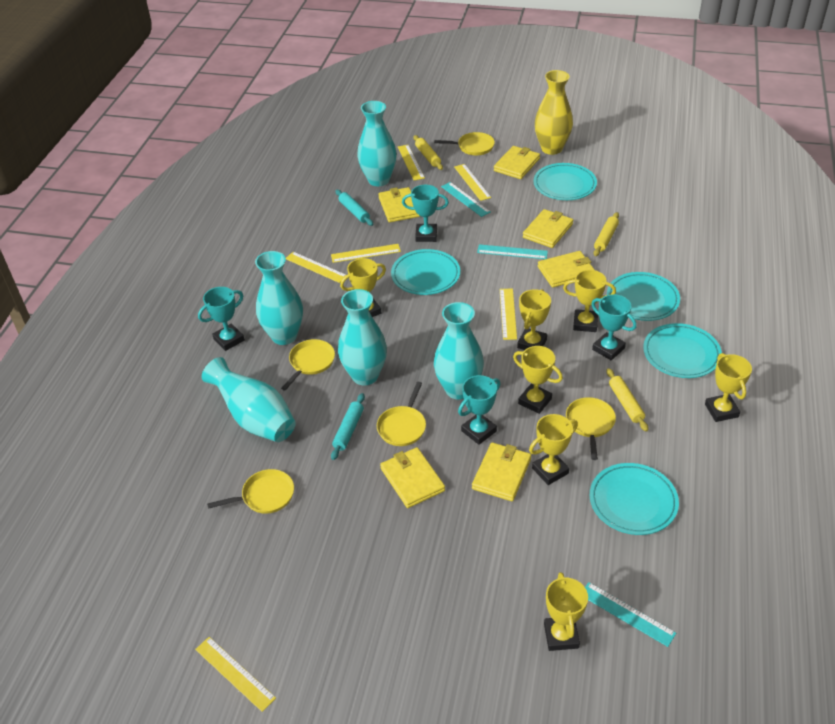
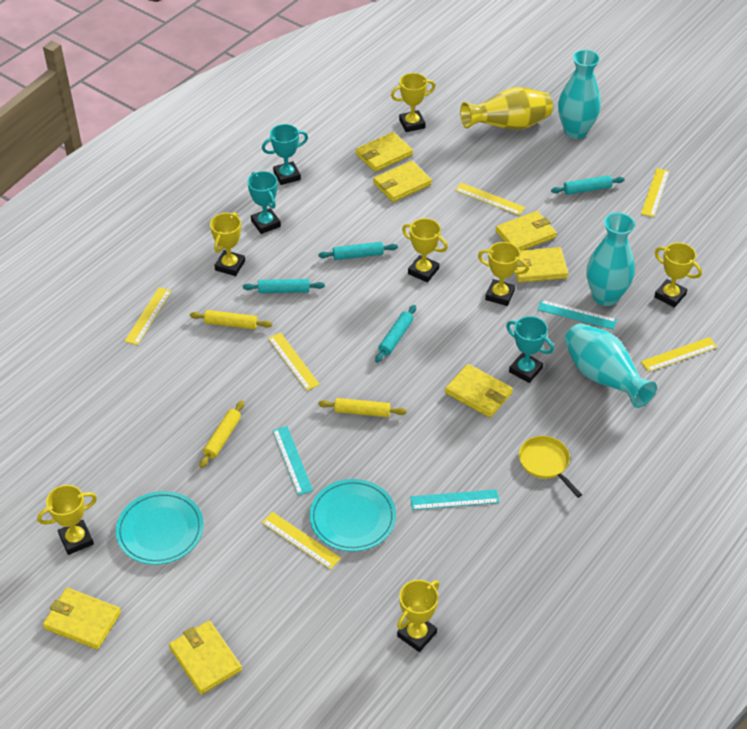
turquoise plate: [391,249,460,295] [534,163,597,200] [590,463,679,535] [607,272,680,321] [643,323,722,378] = 5 -> [116,491,204,565] [309,479,396,552] = 2
turquoise rolling pin: [331,393,365,460] [335,190,373,226] = 2 -> [243,279,325,293] [318,242,398,260] [375,305,416,363] [551,175,625,195] = 4
turquoise trophy: [198,287,245,351] [402,185,449,242] [458,375,500,445] [591,294,637,360] = 4 -> [247,171,281,234] [262,124,308,185] [506,316,554,383] = 3
turquoise vase: [202,357,296,442] [255,251,303,345] [338,289,387,385] [357,101,397,186] [434,302,484,399] = 5 -> [558,49,601,139] [565,323,657,408] [587,213,635,306] = 3
yellow pan: [207,469,294,514] [281,339,335,391] [377,382,426,446] [434,132,495,155] [566,397,616,460] = 5 -> [519,436,582,498] = 1
yellow wallet: [378,187,420,222] [380,447,445,508] [472,442,531,501] [494,146,540,179] [523,209,573,248] [538,251,595,288] = 6 -> [43,588,121,650] [169,621,242,695] [356,132,413,172] [373,161,432,202] [445,364,513,418] [496,211,557,251] [516,247,568,283] = 7

